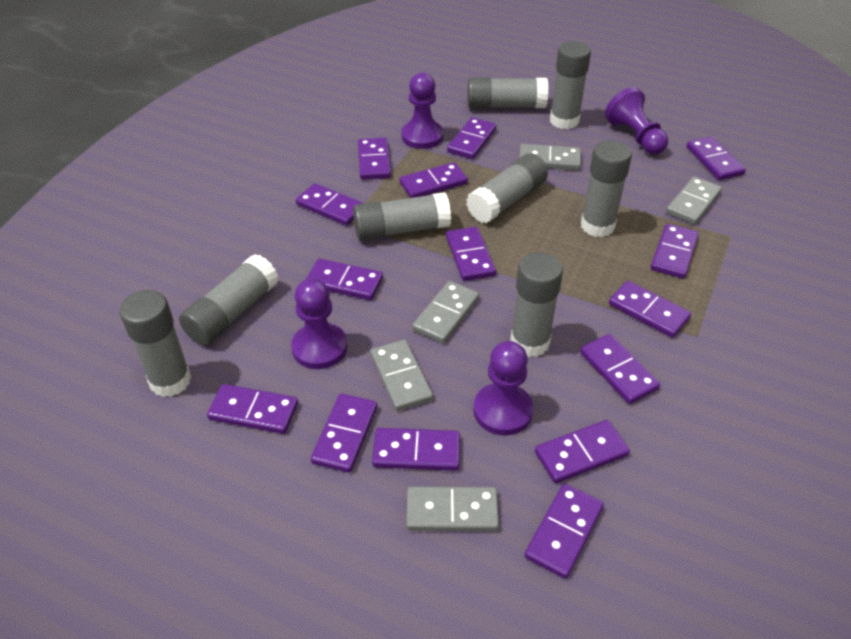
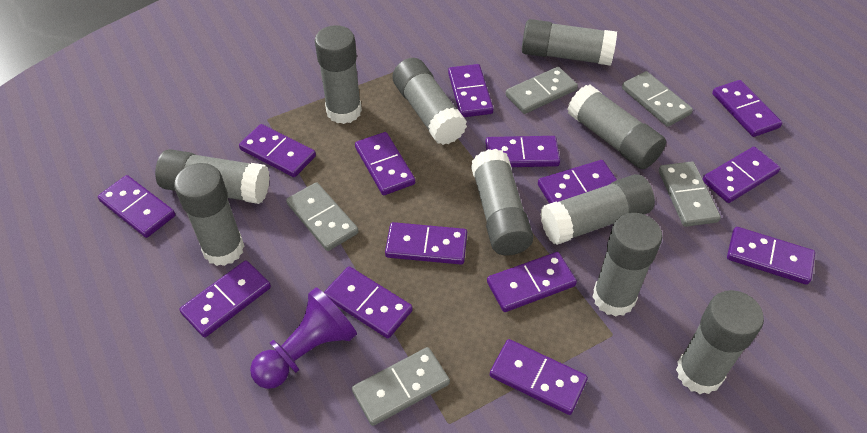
grey glue stick: [120,290,191,397] [179,254,279,346] [353,192,451,241] [466,153,548,223] [468,77,548,108] [510,252,563,357] [550,41,591,129] [581,140,632,237] = 8 -> [155,149,270,204] [174,163,244,266] [315,25,362,124] [392,58,467,145] [471,149,534,255] [522,19,617,66] [540,174,655,245] [567,85,666,169] [592,213,662,317] [676,290,764,394] = 10
purple domino: [207,384,298,434] [296,183,363,226] [306,258,383,300] [311,394,378,473] [358,138,391,180] [372,428,460,471] [400,162,468,198] [446,227,496,281] [447,117,497,159] [525,484,604,579] [535,420,630,483] [580,334,660,404] [609,281,691,338] [651,224,699,279] [687,136,746,180] = 15 -> [98,175,175,238] [180,261,271,337] [239,124,316,177] [324,266,413,338] [355,132,415,195] [385,222,467,265] [448,64,494,117] [485,136,560,167] [487,252,577,312] [490,339,588,415] [538,160,617,204] [703,147,781,203] [712,80,782,137] [727,227,815,285] = 14
purple pawn: [291,278,347,369] [401,73,444,149] [474,341,533,435] [605,87,668,154] = 4 -> [250,287,357,389] = 1

